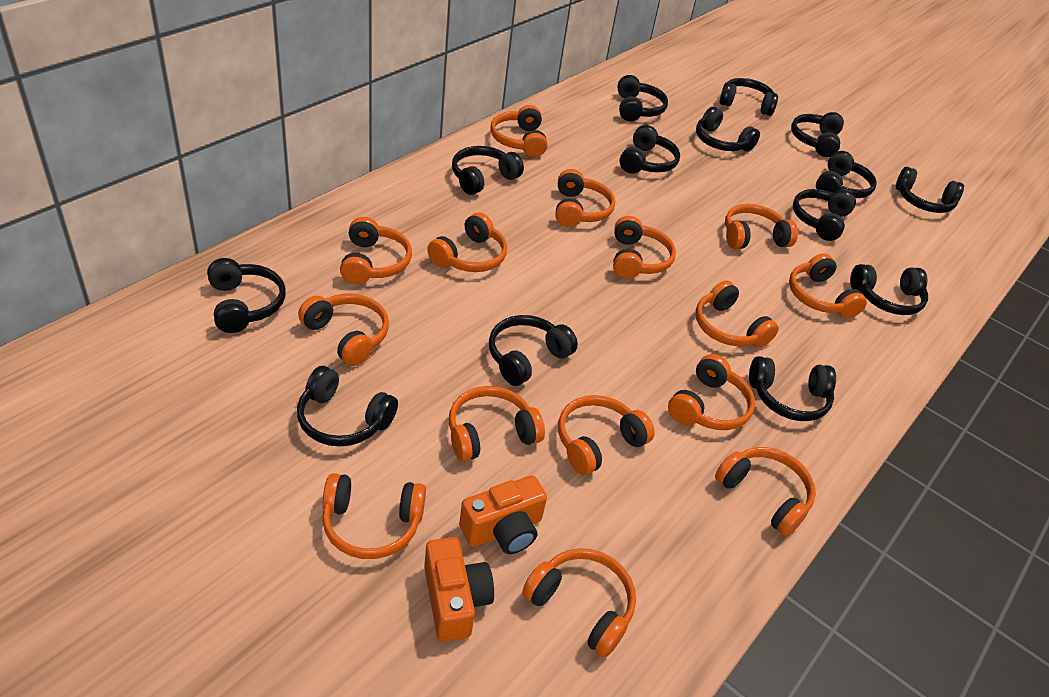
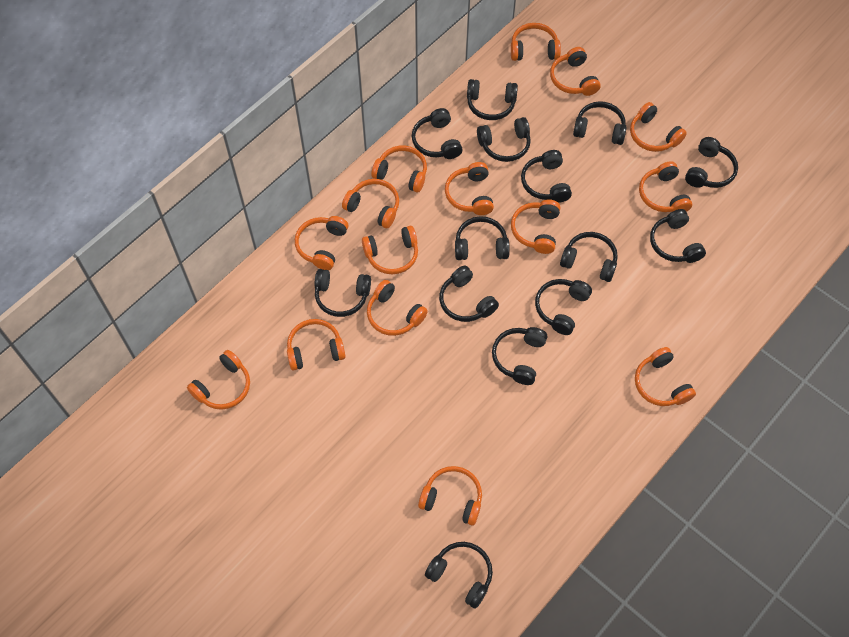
orange camera: [424,537,494,642] [459,475,547,554] = 2 -> none = 0

